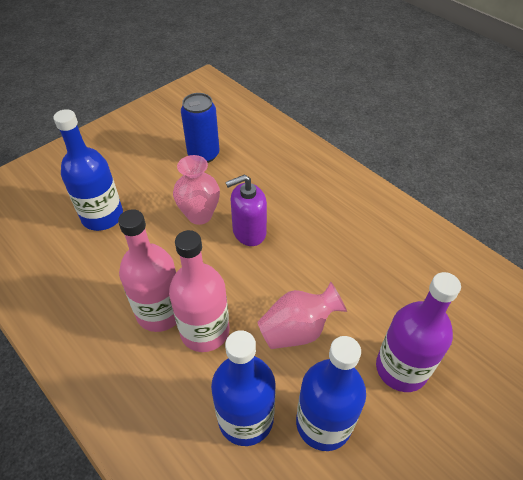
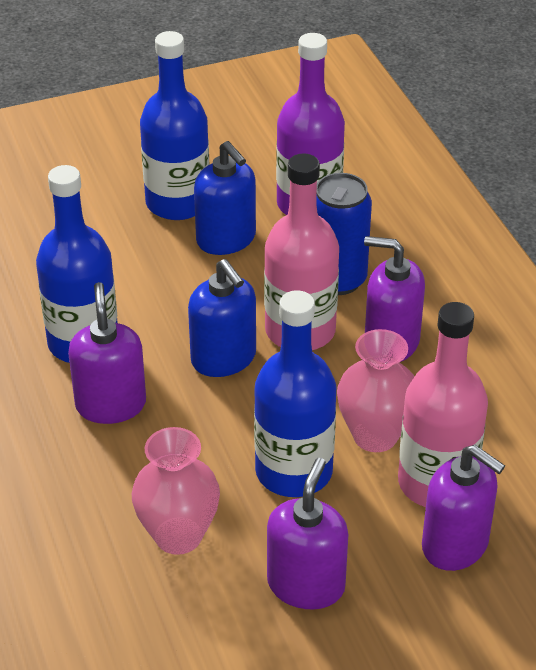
blue soap dispenser: none = 0 -> [188,259,256,377] [194,141,256,255] = 2
purple soap dispenser: [225,175,267,246] = 1 -> [68,282,146,424] [267,458,348,609] [364,236,425,362] [422,445,505,571] = 4

